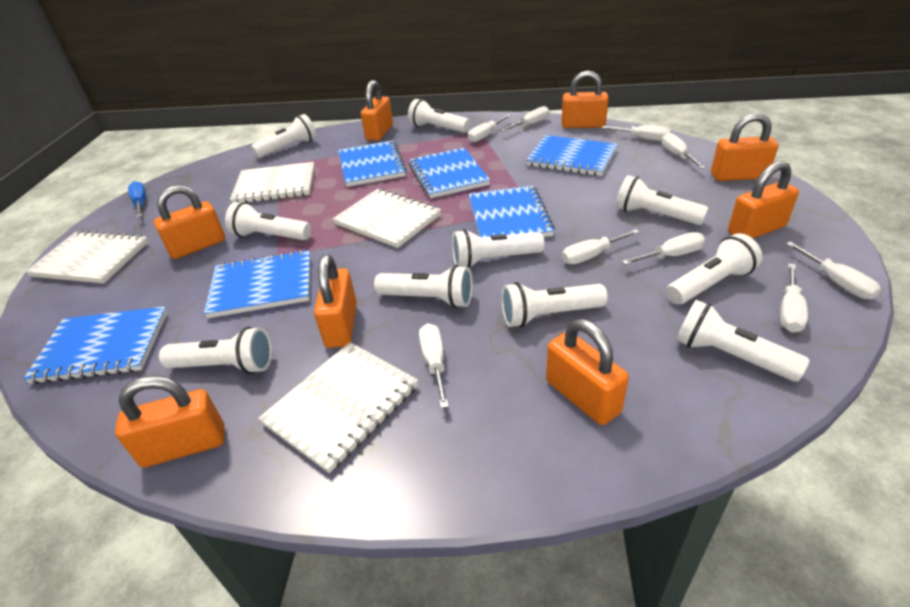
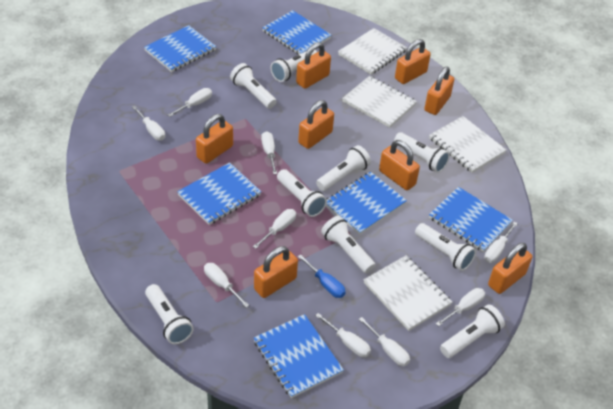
white flashlight: [159,327,272,374] [225,202,311,240] [251,114,317,158] [374,265,473,308] [408,99,470,133] [452,229,544,268] [501,282,608,327] [616,175,708,225] [666,233,762,305] [676,300,810,382] = 10 -> [145,284,194,344] [230,63,276,109] [270,50,317,82] [277,169,327,217] [316,145,371,191] [321,216,375,273] [394,132,450,173] [415,223,476,271] [440,304,505,358] = 9

